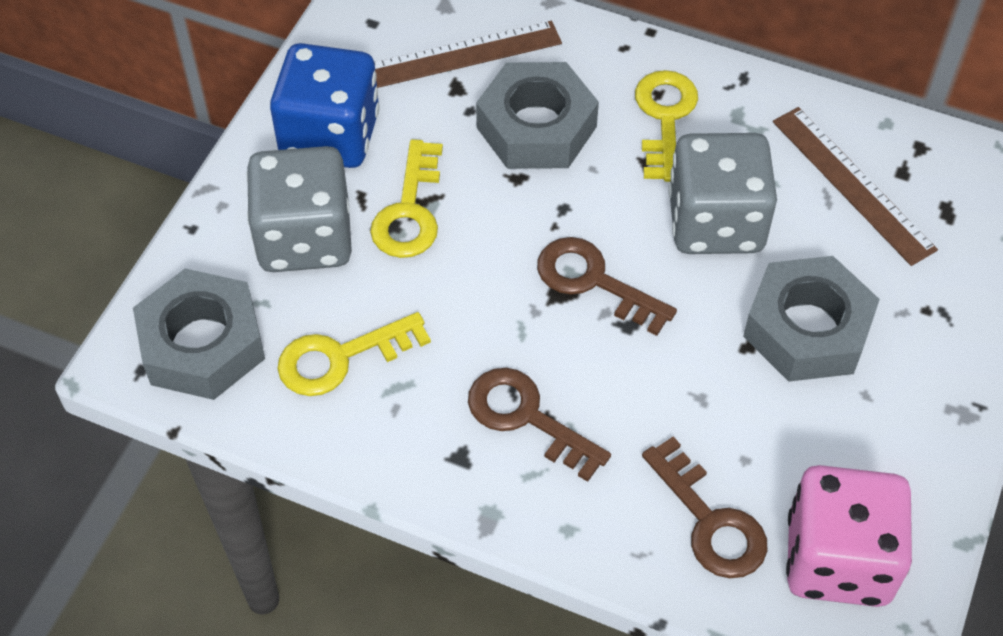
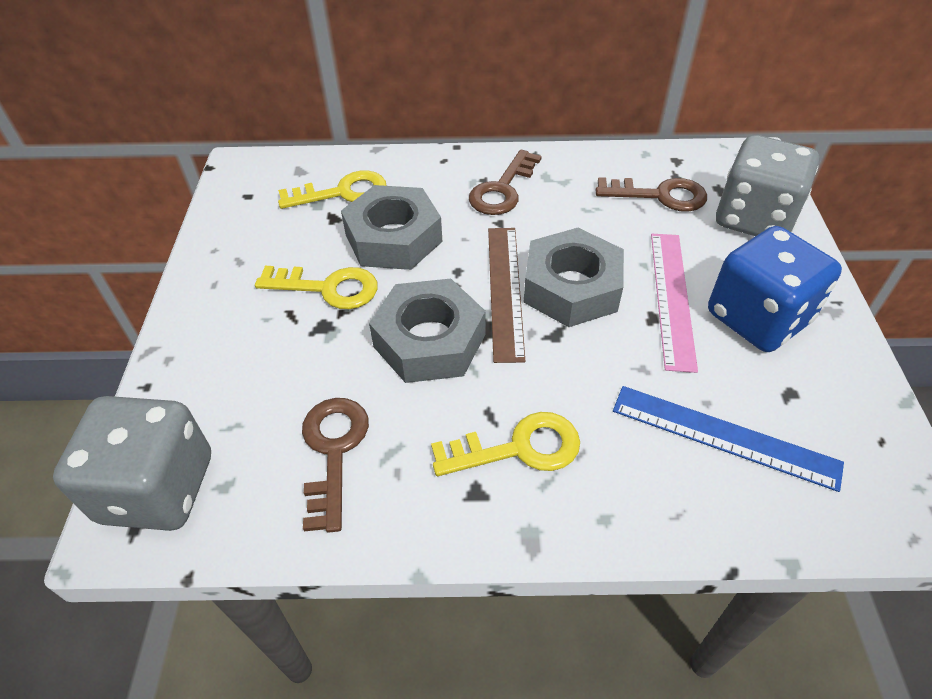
blue ruler: none = 0 -> [613,386,844,492] = 1
brown ruler: [375,21,562,88] [773,107,938,266] = 2 -> [488,228,525,363] = 1
pink dice: [786,465,912,607] = 1 -> none = 0
pink ruler: none = 0 -> [651,234,698,373] = 1

